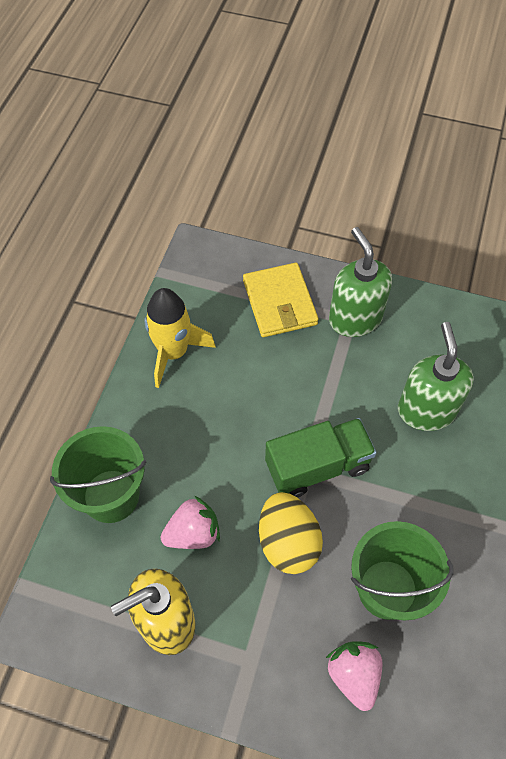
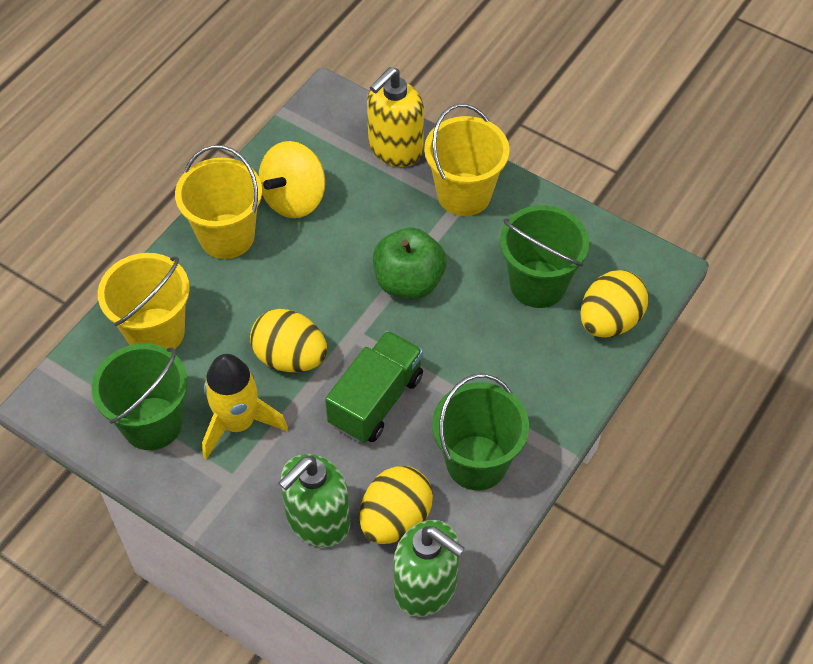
green apple: none = 0 -> [373,227,446,299] = 1
green bucket: [50,426,146,523] [351,521,453,621] = 2 -> [92,343,188,450] [432,374,529,490] [500,205,589,308] = 3
pink strawberry: [161,495,220,549] [326,641,382,711] = 2 -> none = 0
yellow bucket: none = 0 -> [98,253,190,349] [175,145,262,259] [424,104,509,216] = 3
yellow egg: [259,492,323,574] = 1 -> [250,309,327,372] [360,466,433,544] [580,270,648,338] = 3
yellow spinning top: none = 0 -> [259,141,325,218] = 1
yellow wallet: [243,263,319,337] = 1 -> none = 0

